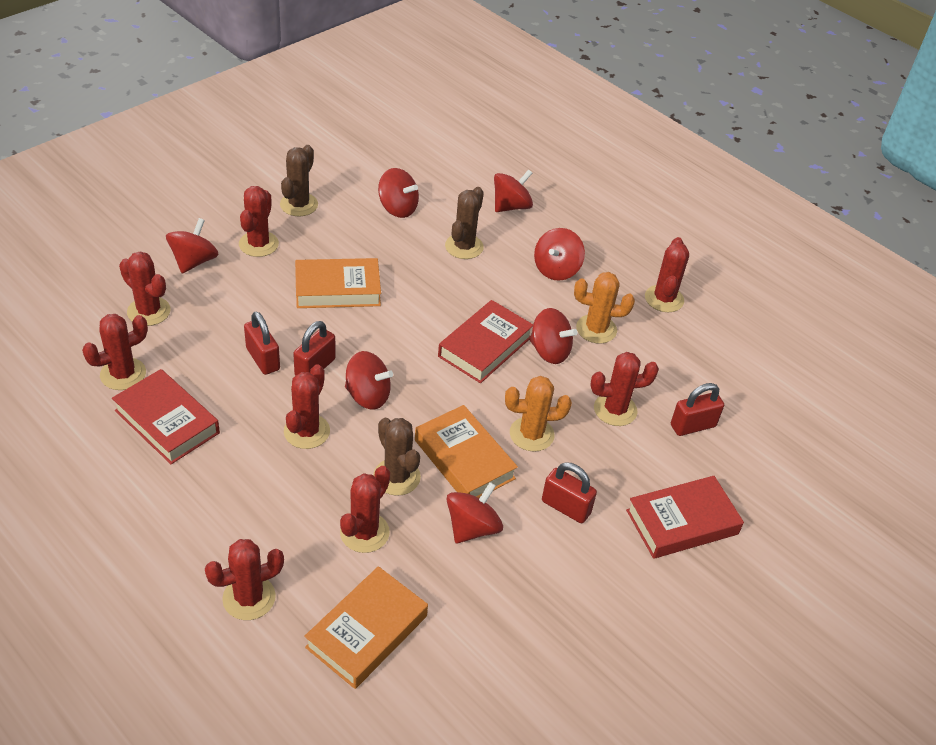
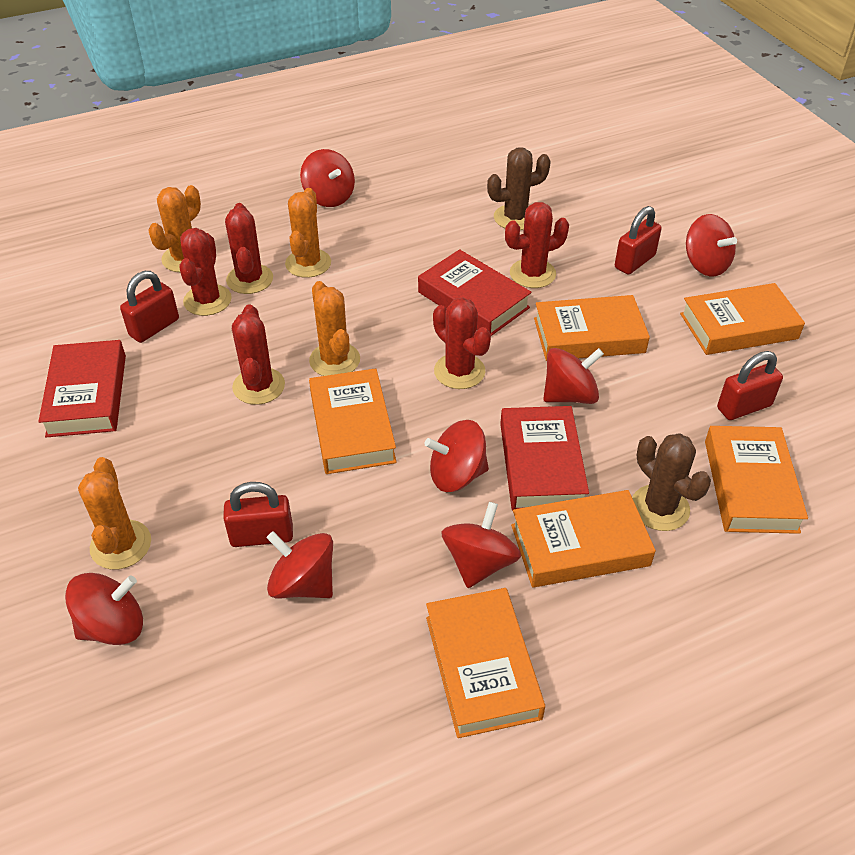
brown cactus: [280,145,318,216] [373,418,421,496] [445,187,484,259] = 3 -> [487,147,551,230] [632,433,711,531] = 2
orange book: [295,258,381,308] [304,566,428,689] [415,405,518,498] = 3 -> [309,368,397,474] [426,588,545,738] [511,490,656,587] [534,295,650,361] [680,283,805,355] [705,426,808,534] = 6
orange cactus: [505,376,572,452] [574,272,635,344] = 2 -> [78,457,151,570] [148,185,201,272] [285,188,331,278] [309,281,360,376] = 4
red cactus: [82,314,148,390] [119,251,171,326] [205,539,284,620] [239,186,279,257] [284,364,330,449] [340,466,390,553] [590,352,659,426] [645,237,689,312] = 8 -> [179,228,232,316] [225,203,273,294] [232,304,285,405] [433,297,491,389] [505,202,569,288] = 5

